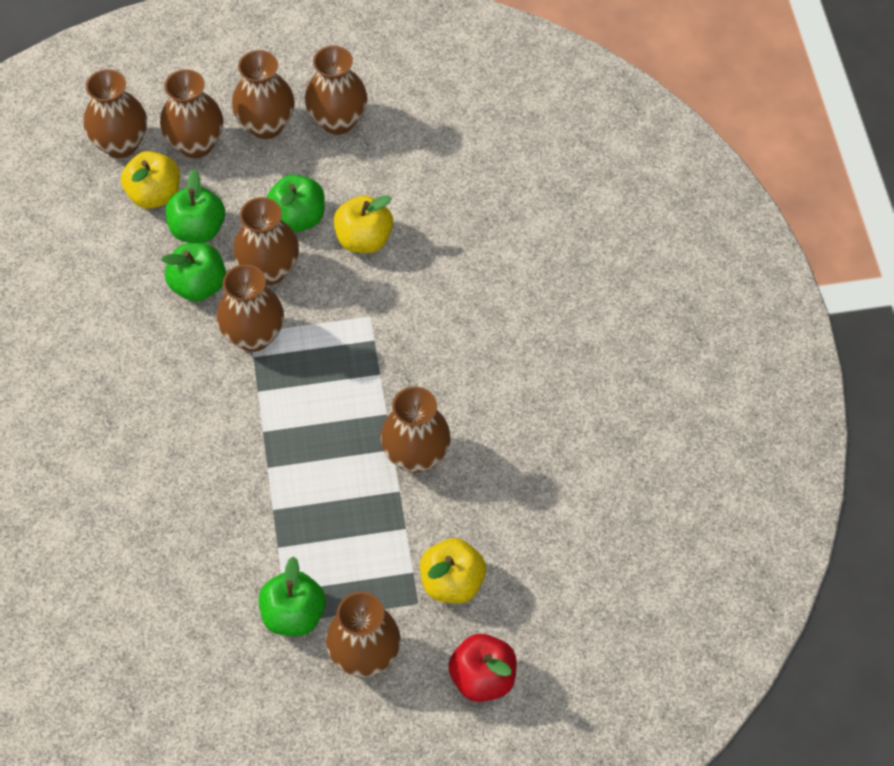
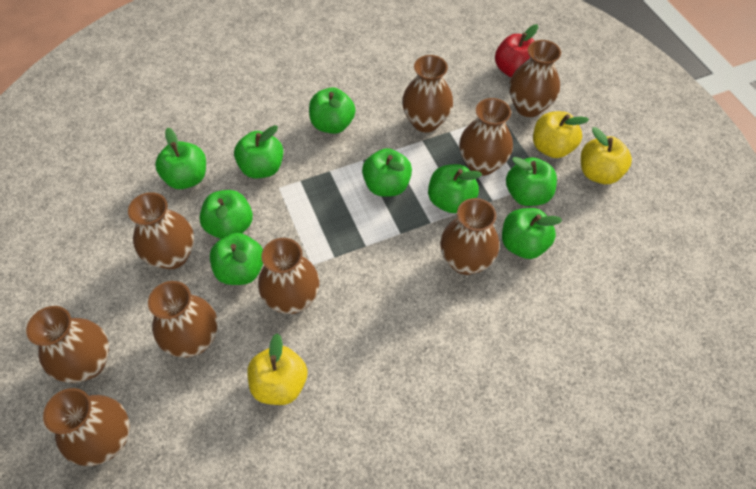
brown vase: [84,69,147,158] [160,69,224,158] [216,264,284,352] [232,50,295,139] [233,197,299,285] [305,46,368,135] [326,591,401,677] [381,387,451,473] = 8 -> [26,306,109,383] [43,388,130,466] [128,192,194,269] [148,281,218,358] [258,238,320,314] [402,55,453,133] [440,198,499,275] [459,98,513,176] [509,40,561,117] = 9
green apple: [161,243,226,302] [166,169,225,243] [259,556,326,636] [267,174,325,232] = 4 -> [155,128,206,189] [199,190,253,239] [210,233,263,285] [234,125,283,178] [309,88,355,134] [362,148,412,196] [428,164,482,213] [502,208,562,259] [506,157,557,206] = 9

